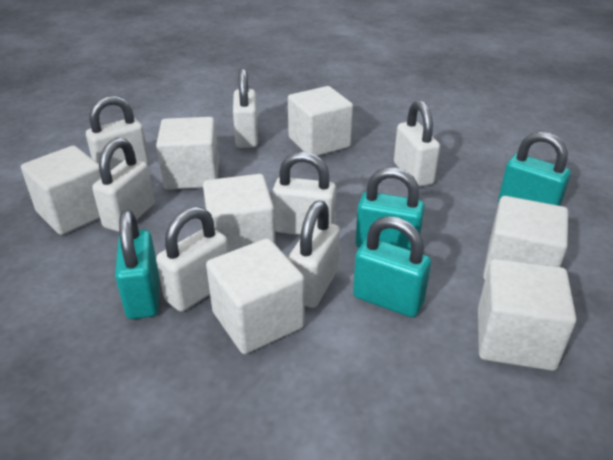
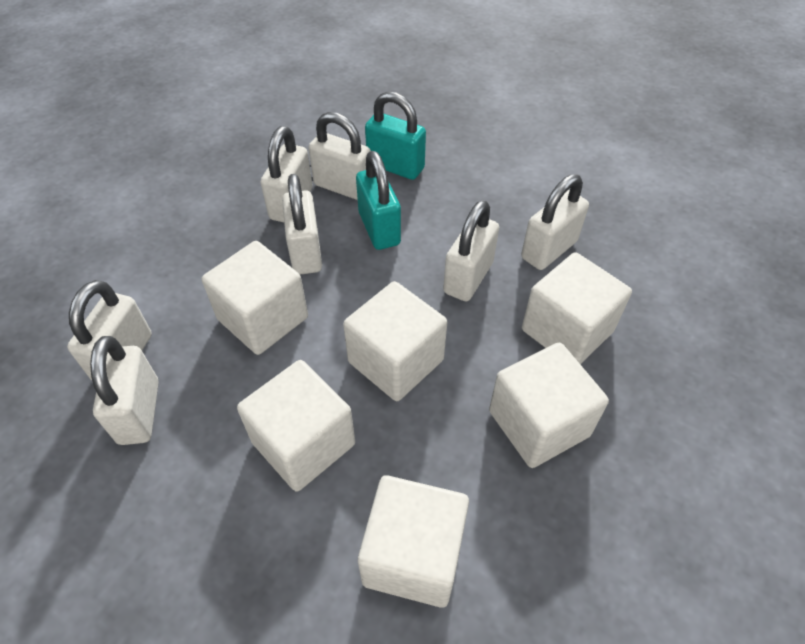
turquoise padlock: [115,210,159,319] [353,216,431,317] [355,167,425,250] [498,131,571,206] = 4 -> [356,151,401,250] [365,92,426,180] = 2
white cube: [21,146,101,235] [156,117,219,190] [203,174,276,252] [206,238,305,354] [288,86,353,156] [478,259,576,371] [483,196,568,280] = 7 -> [202,241,308,355] [237,360,355,492] [343,281,447,401] [358,475,469,608] [489,343,609,468] [522,252,632,364] = 6

